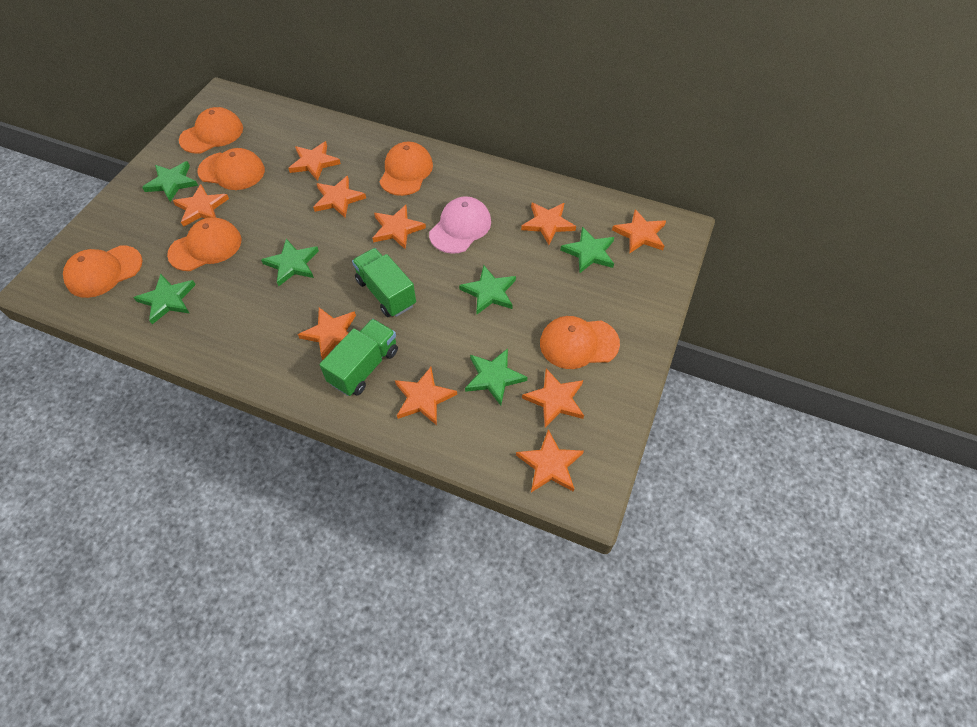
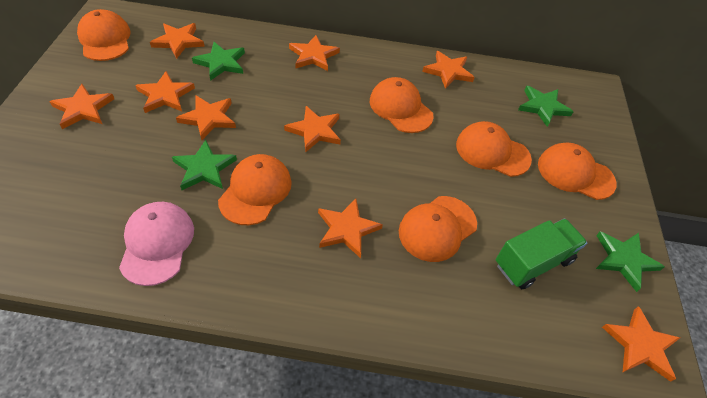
green star: [133,274,196,324] [142,161,198,202] [261,239,319,286] [459,265,516,314] [465,348,528,406] [560,227,614,274] = 6 -> [172,140,237,190] [192,42,245,81] [518,86,574,127] [596,231,665,292] = 4
green truck: [319,319,398,396] [352,248,416,317] = 2 -> [496,219,587,289] = 1
orange star: [173,184,229,227] [288,141,341,181] [298,308,356,360] [313,176,366,218] [372,205,426,250] [395,367,457,425] [516,429,584,492] [521,202,576,245] [522,369,584,428] [612,209,666,254] = 10 -> [49,84,114,129] [135,71,195,113] [150,23,205,59] [176,95,236,140] [284,106,341,153] [289,35,340,71] [318,198,383,258] [422,51,475,89] [602,306,680,382] = 9

